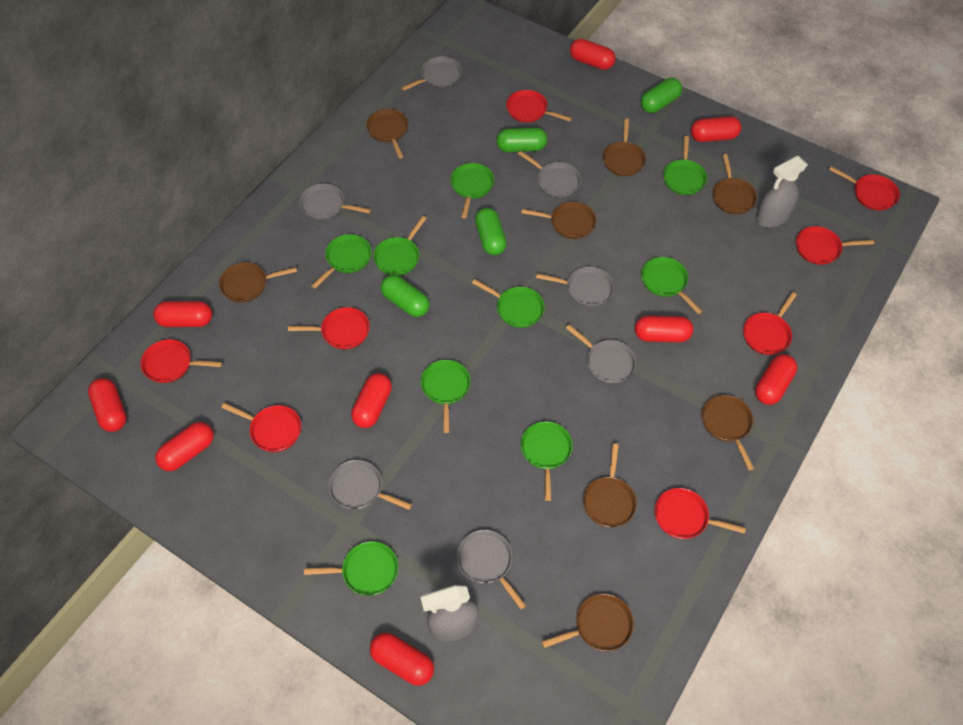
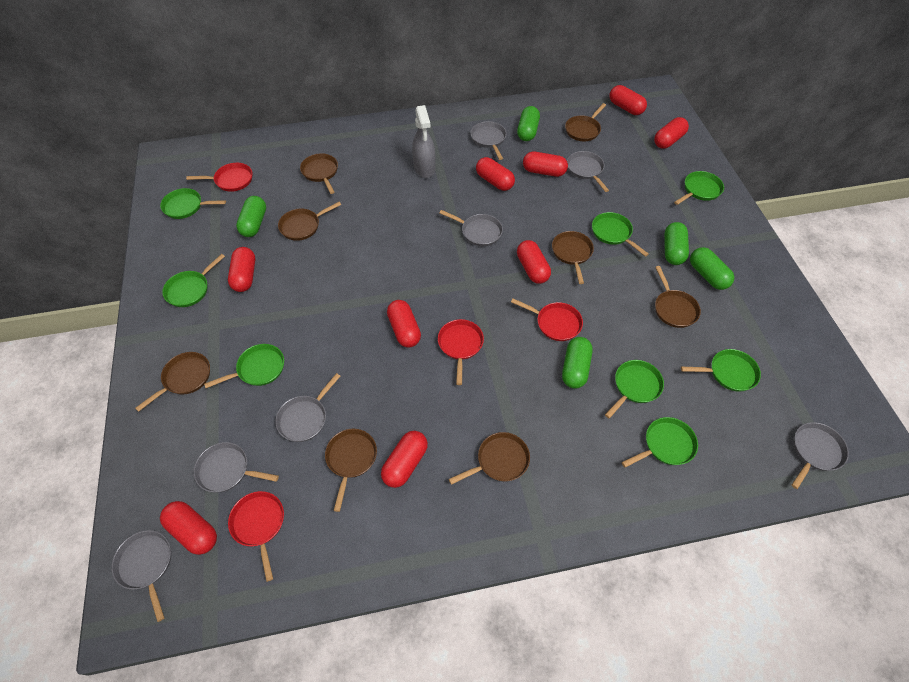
green capsule: [381,275,430,317] [475,208,507,256] [496,128,547,152] [641,78,682,113] = 4 -> [236,196,266,237] [517,106,540,141] [562,337,593,389] [664,222,689,265] [690,247,734,290] = 5
green pan: [304,541,398,596] [311,234,372,288] [373,216,426,276] [420,360,471,433] [450,163,494,218] [472,279,545,328] [520,421,573,501] [641,257,702,314] [663,136,707,195] = 9 -> [160,188,226,219] [162,254,225,307] [204,344,284,388] [592,212,649,257] [605,360,664,419] [622,417,698,468] [674,171,724,205] [681,349,761,392] = 8
grey spray bottle: [421,585,479,641] [756,156,808,228] = 2 -> [412,105,435,178] = 1
red pan: [140,339,222,383] [221,403,301,452] [288,307,370,349] [506,90,572,122] [654,488,746,539] [743,292,797,355] [796,226,874,265] [829,166,900,211] = 8 -> [186,163,252,192] [228,491,284,582] [438,319,484,385] [511,298,583,341] = 4

